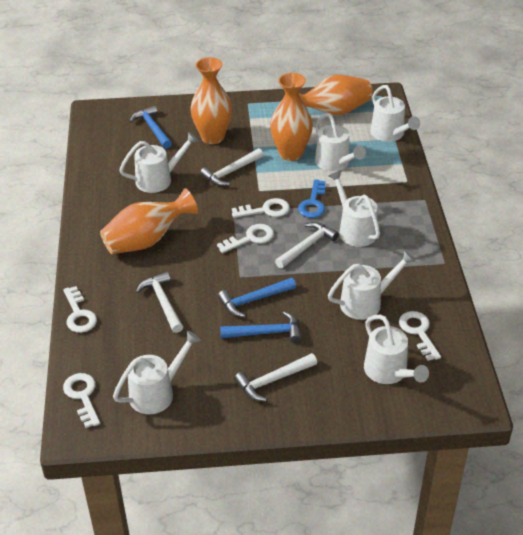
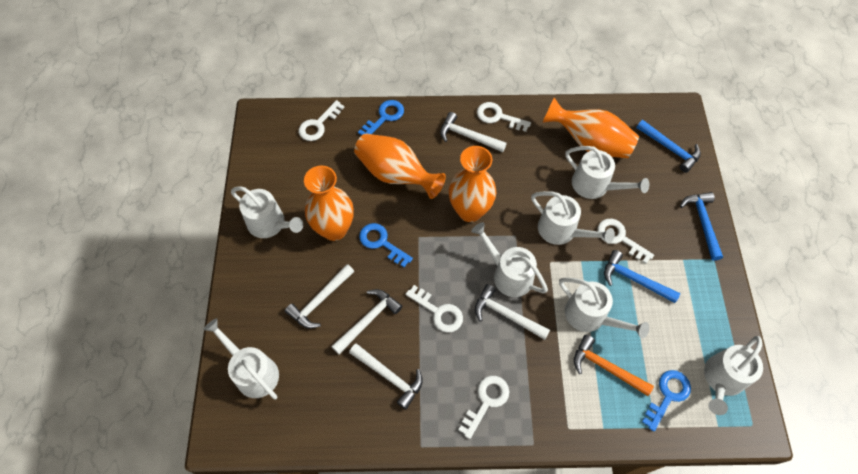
blue key: [298,179,326,218] = 1 -> [358,100,404,135] [359,223,413,267] [642,370,691,431] = 3
orange hammer: none = 0 -> [574,335,654,396] = 1
white hammer: [136,272,183,333] [200,148,263,186] [234,353,317,401] [275,222,339,268] = 4 -> [285,264,355,328] [331,289,402,354] [349,344,423,409] [440,112,507,152] [475,284,550,340] = 5

